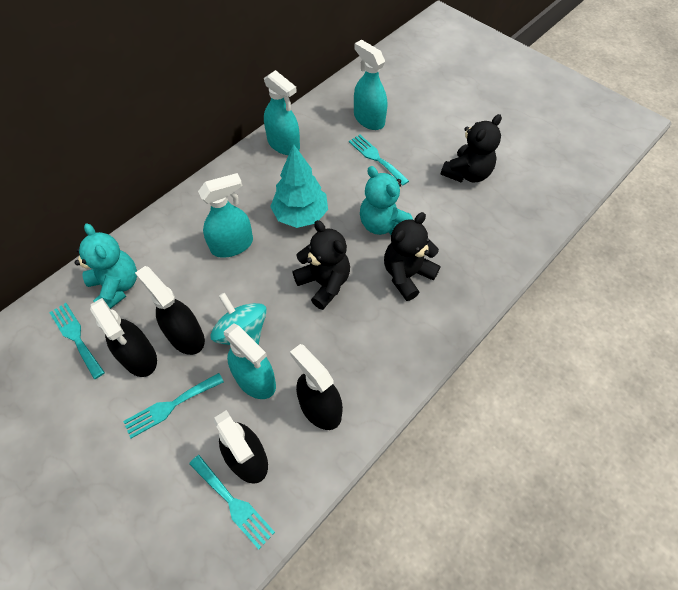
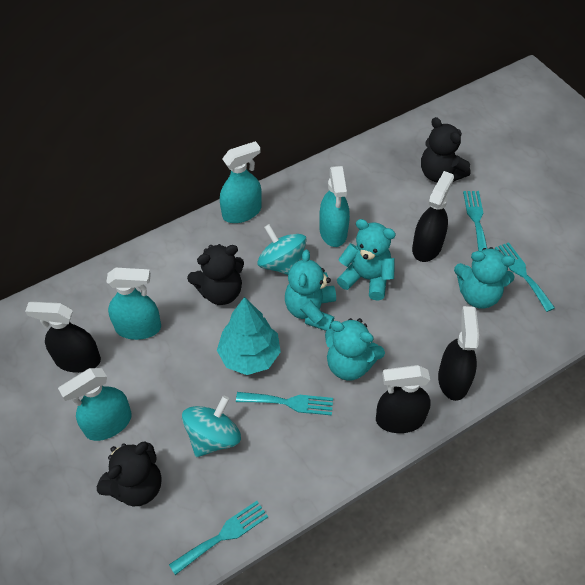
turquoise spinning top: [210,293,267,345] = 1 -> [182,396,241,457] [257,224,307,275] = 2
turquoise teddy bear: [75,223,137,309] [360,166,413,235] = 2 -> [285,250,336,331] [325,318,385,381] [337,219,396,301] [454,247,515,309] = 4

